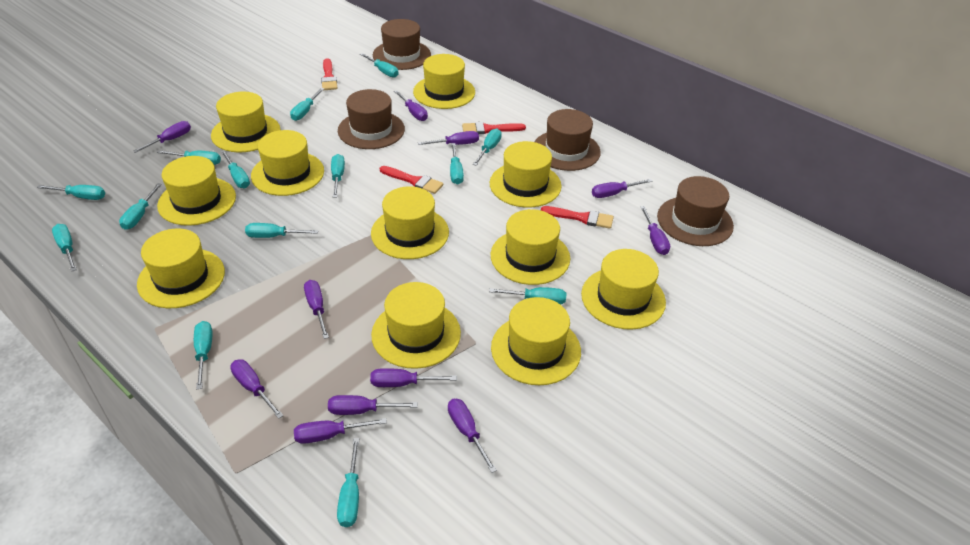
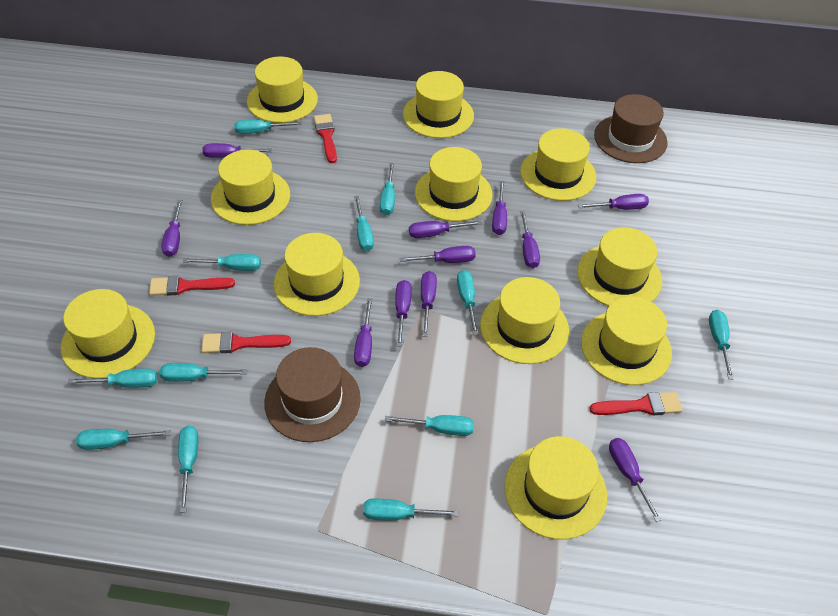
brown hat: [338,89,405,149] [373,19,431,70] [535,109,601,171] [657,176,734,246] = 4 -> [264,347,361,442] [594,94,668,163] = 2
turquoise screwdriver: [37,185,105,200] [52,224,77,271] [119,183,162,230] [157,150,221,165] [194,321,212,390] [221,150,250,188] [245,223,318,238] [290,88,324,121] [331,154,345,198] [337,438,359,527] [360,53,399,78] [450,143,464,185] [473,129,502,166] [489,287,566,305] = 14 -> [68,368,158,388] [76,429,171,450] [160,363,247,382] [178,426,198,513] [183,254,261,271] [234,120,302,134] [354,195,374,251] [363,499,459,520] [380,163,395,215] [385,415,474,436] [457,270,479,335] [709,310,734,379] = 12

